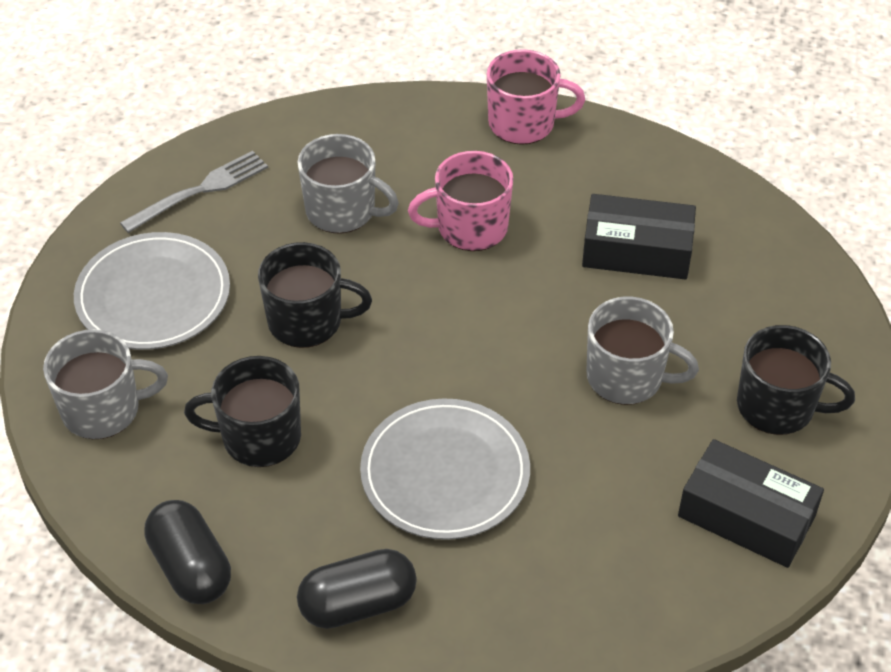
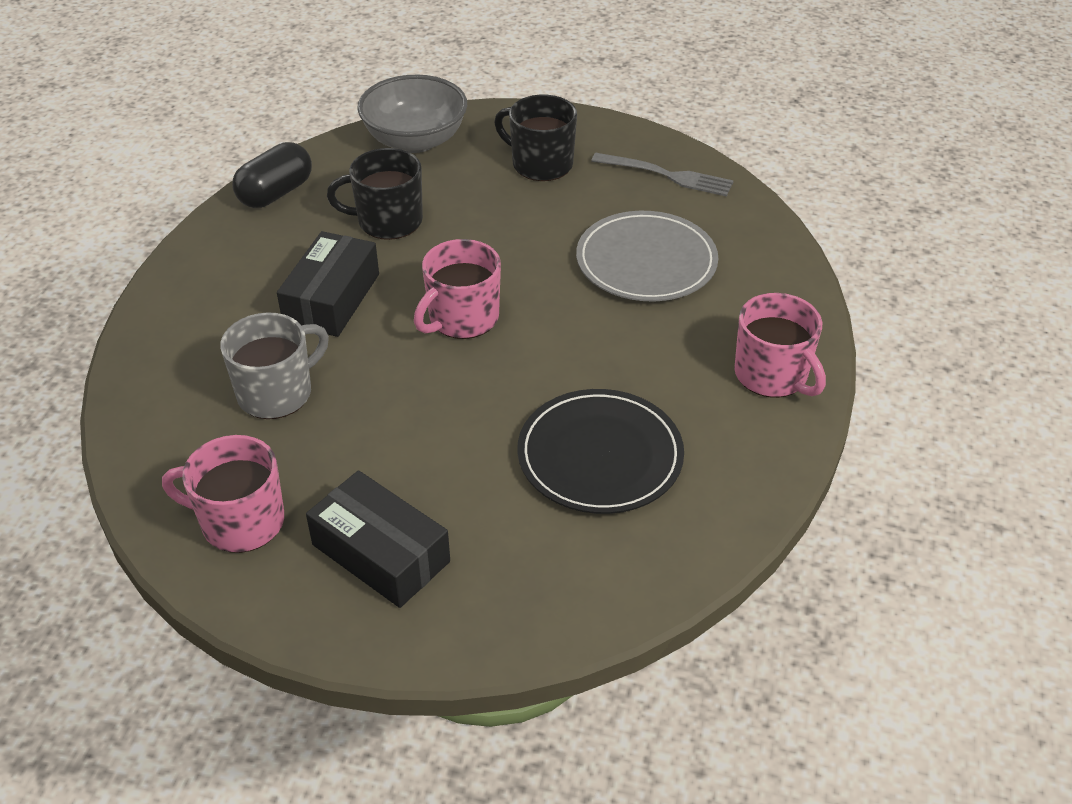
black capsule: [144,500,231,604] [297,549,417,629] = 2 -> [232,142,312,208] = 1
black mug: [184,356,301,467] [258,242,372,348] [737,325,855,435] = 3 -> [327,148,423,240] [494,95,577,181] = 2
black plate: none = 0 -> [517,389,684,514] = 1
grey bowl: none = 0 -> [357,75,467,153] = 1
grey mug: [43,329,168,439] [298,134,399,233] [586,297,699,405] = 3 -> [220,312,329,419] = 1
grey plate: [74,232,230,350] [360,399,530,540] = 2 -> [576,211,718,301] = 1
pink mug: [408,151,513,251] [487,49,585,145] = 2 -> [162,435,284,553] [414,239,501,339] [734,293,826,398] = 3

